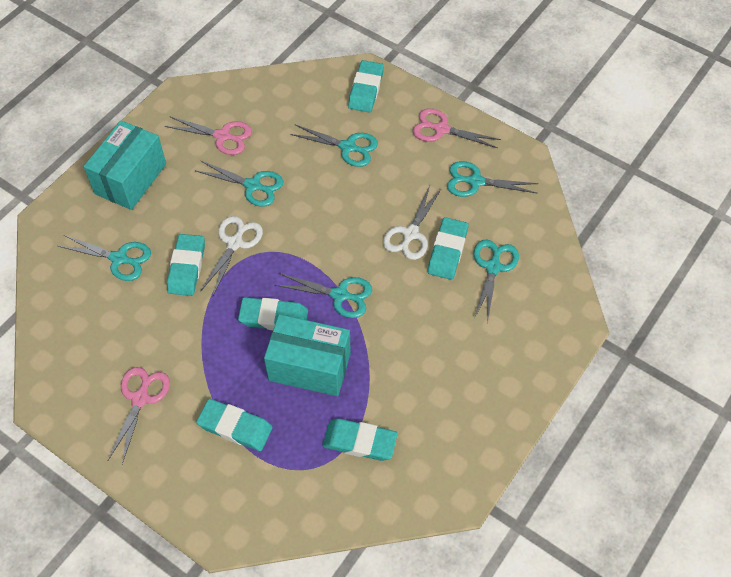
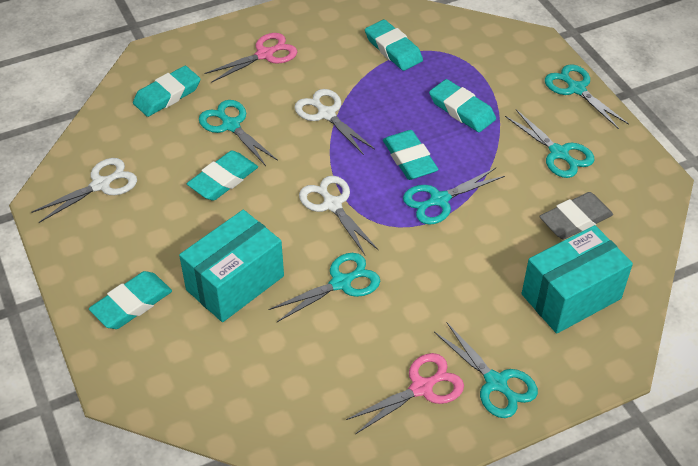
grey eraser: none = 0 -> [539,192,613,239] = 1
pink scissors: [108,367,170,464] [165,116,252,155] [413,108,501,148] = 3 -> [204,33,297,83] [346,353,464,434] = 2
white scissors: [200,216,263,296] [383,185,442,260] = 2 -> [31,158,137,223] [294,89,375,155] [299,176,378,255] = 3

